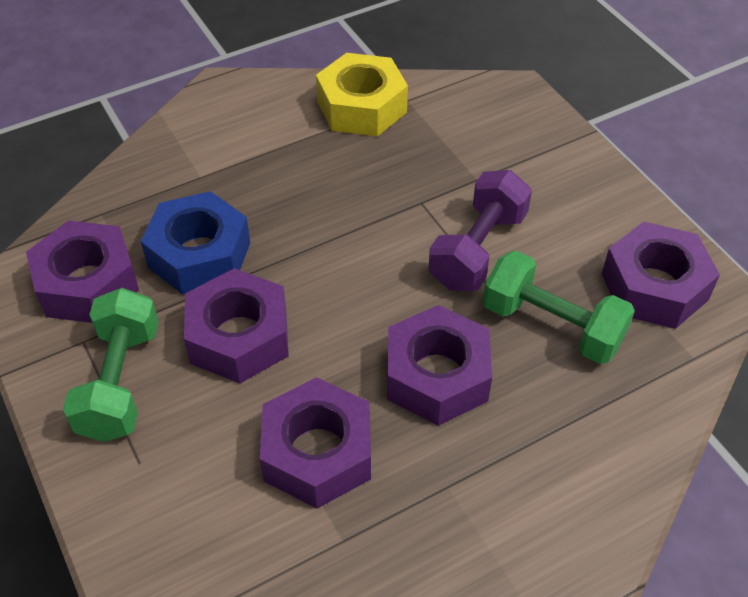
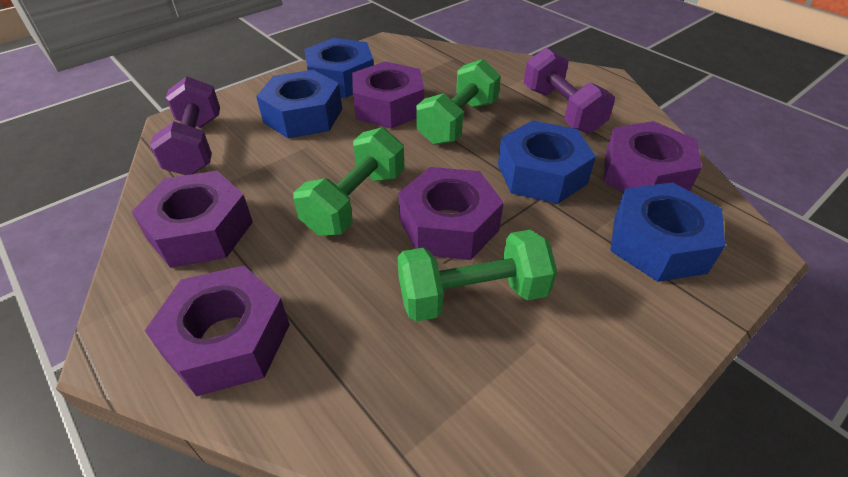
blue nut: [141,191,250,295] = 1 -> [256,70,342,139] [304,38,374,98] [498,120,596,204] [610,182,725,282] = 4
green dumbbell: [63,288,159,442] [483,251,635,364] = 2 -> [293,127,405,236] [397,230,557,322] [416,59,501,145] = 3
purple dumbbell: [428,170,532,291] = 1 -> [150,76,220,175] [524,47,615,134] = 2
yellow nut: [316,53,408,136] = 1 -> none = 0

